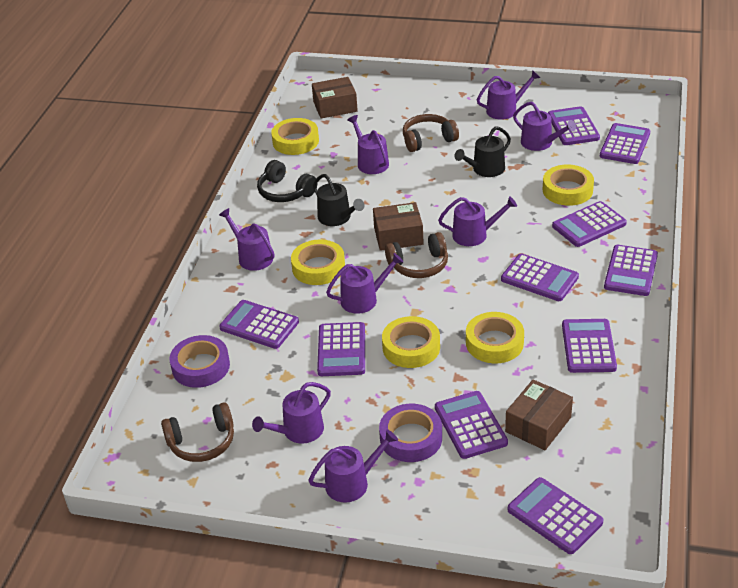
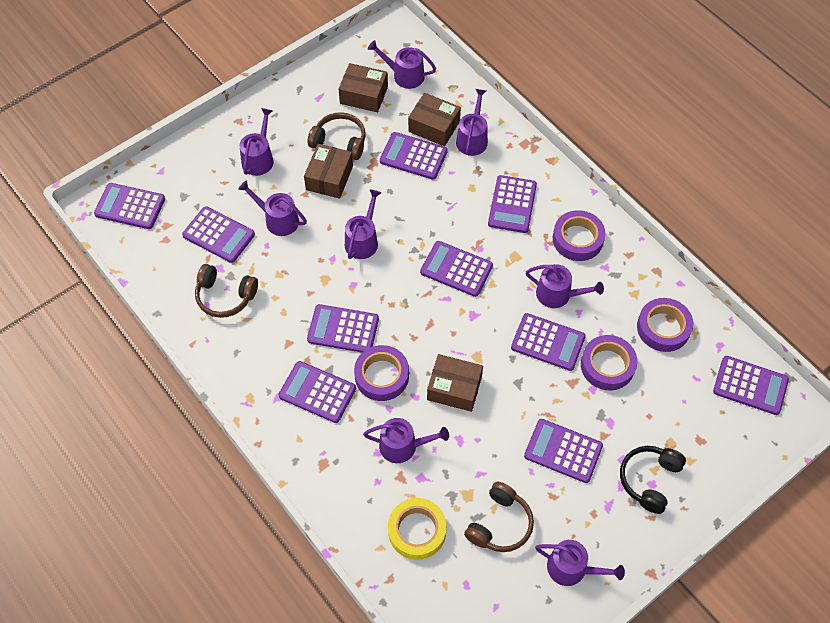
black watering can: [313,174,365,226] [454,126,511,177] = 2 -> none = 0
brown box: [312,77,358,118] [373,202,424,251] [505,379,573,450] = 3 -> [304,144,353,199] [339,63,388,112] [408,93,461,146] [427,354,483,412] = 4
purple tape: [169,335,230,388] [379,404,442,462] = 2 -> [354,345,409,401] [553,210,605,261] [581,335,637,390] [637,298,693,352] = 4
yellow tape: [271,118,319,155] [291,239,345,285] [382,316,440,368] [466,312,524,363] [543,164,594,206] = 5 -> [388,498,447,560] = 1

